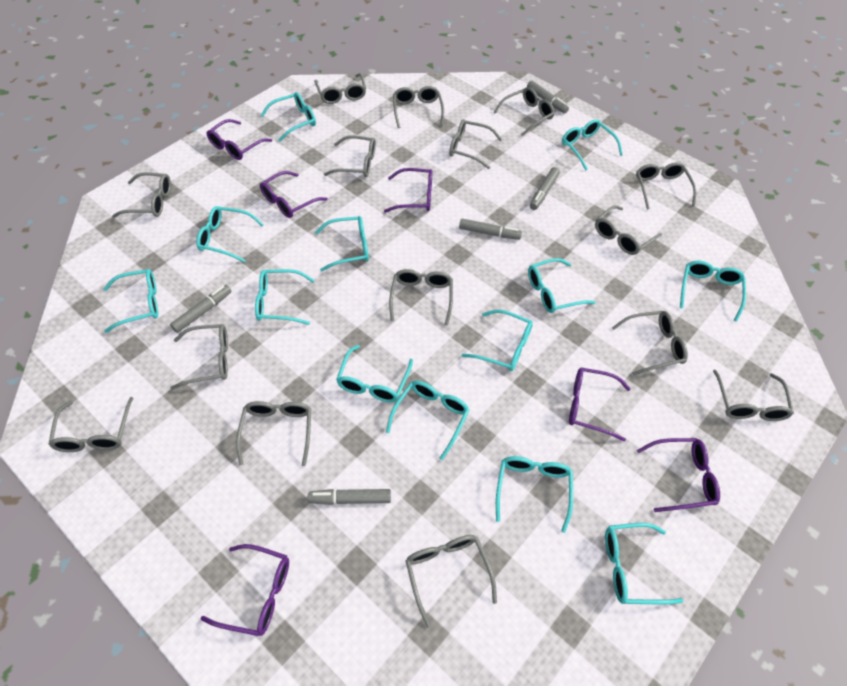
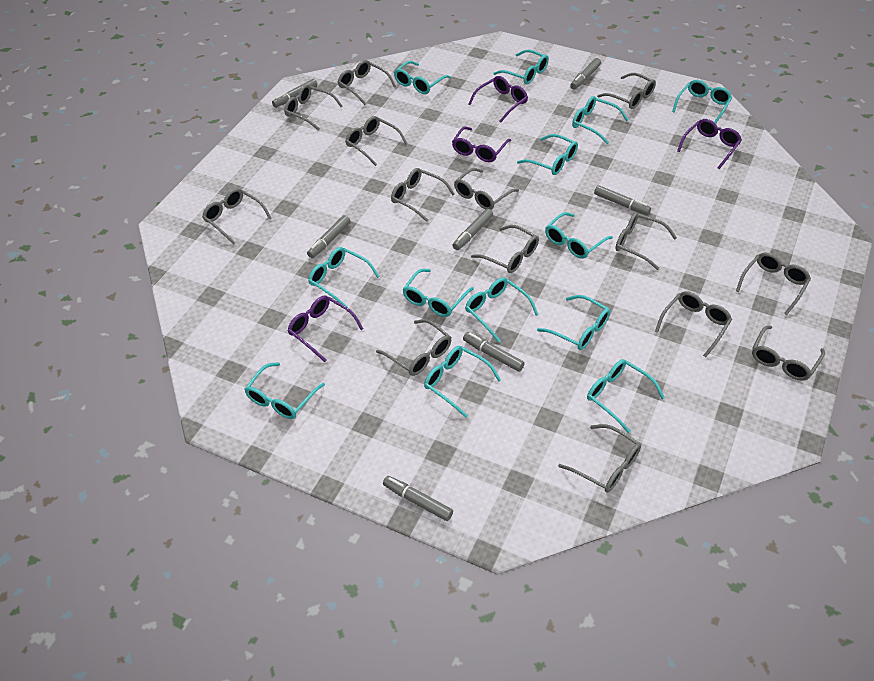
grey glasses: [48,397,133,452] [112,172,171,218] [170,324,228,390] [236,401,311,466] [314,73,366,104] [324,135,376,177] [389,269,453,326] [393,86,444,128] [405,535,497,628] [449,119,502,169] [494,87,555,136] [595,205,662,255] [612,311,688,375] [636,162,697,210] [713,370,794,421] = 15 -> [202,188,271,244] [284,84,343,130] [338,60,396,105] [345,116,408,166] [376,319,451,376] [391,168,455,222] [454,168,519,210] [471,225,539,273] [558,424,641,493] [597,73,656,109] [615,212,677,270] [655,291,732,357] [736,252,811,315] [752,325,825,381] = 14
grey marker: [170,285,232,333] [308,489,391,505] [459,219,522,240] [527,81,569,114] [530,167,560,210] = 5 -> [272,79,318,108] [307,215,350,258] [383,476,453,521] [452,209,493,250] [463,332,525,372] [570,58,601,90] [594,185,651,215] = 7
purple glasses: [200,544,289,636] [206,119,272,160] [260,171,328,218] [384,168,432,213] [569,367,631,441] [637,438,720,512] = 6 -> [288,296,363,362] [452,126,511,162] [469,76,528,123] [677,119,742,169] = 4

